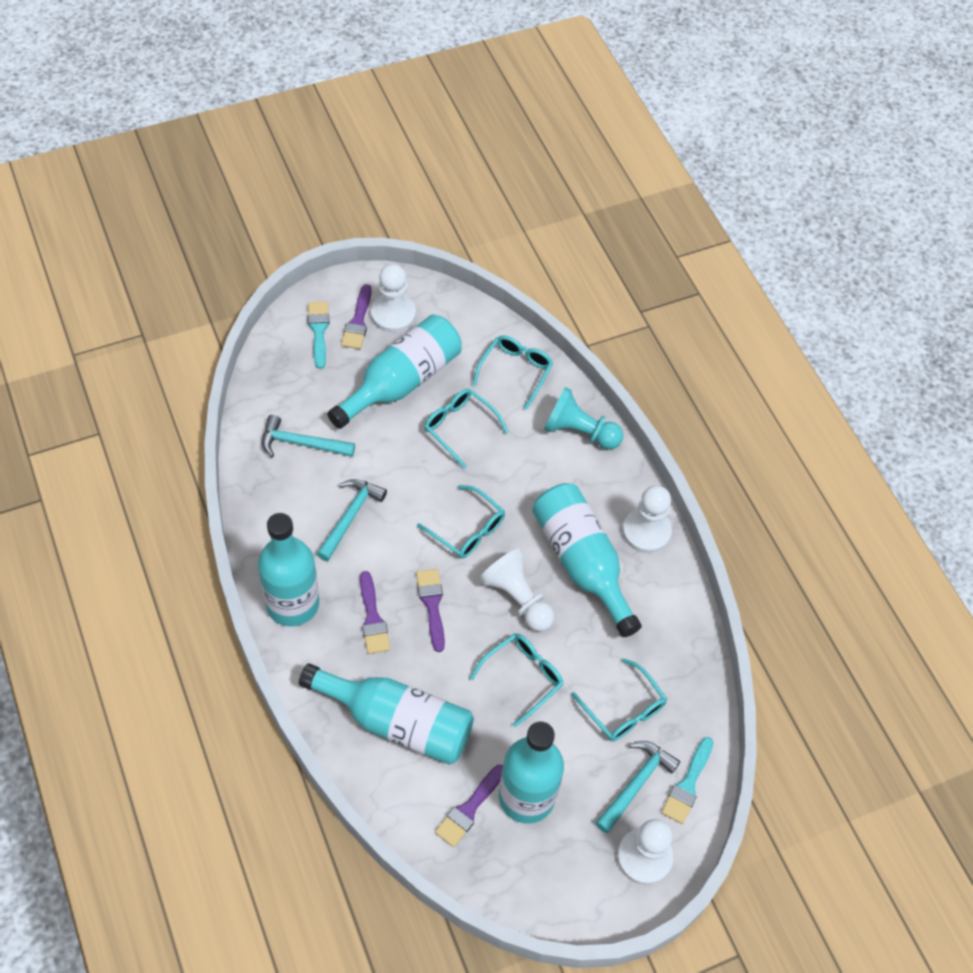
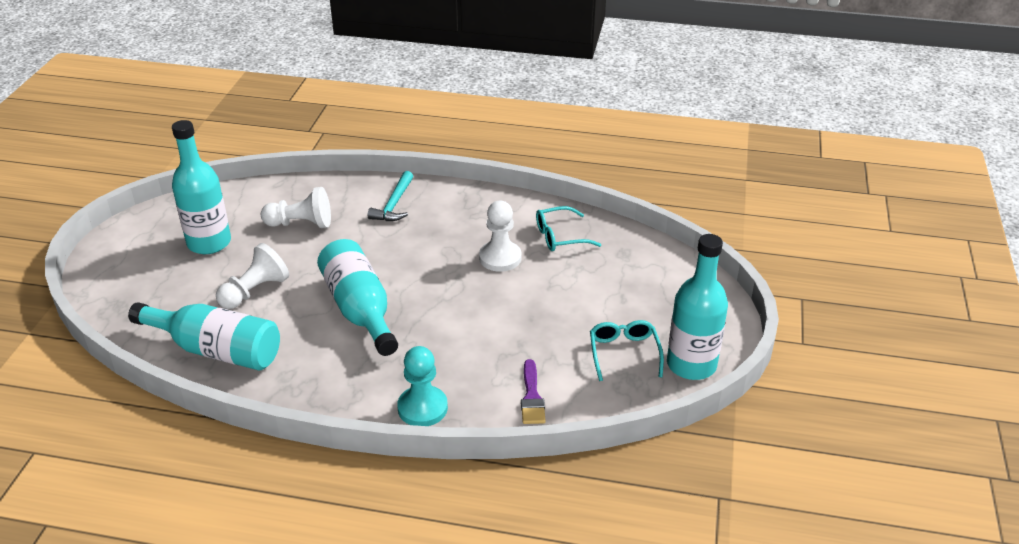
purple brush: [341,284,372,349] [360,571,390,654] [416,569,445,652] [435,765,503,847] = 4 -> [521,359,546,424] = 1
turquoise bottle: [258,513,319,627] [299,663,474,765] [327,315,462,429] [499,721,564,824] [532,483,642,637] = 5 -> [128,302,280,370] [172,120,231,254] [317,239,398,356] [667,234,728,380] = 4
turquoise brush: [308,302,330,369] [661,737,714,824] = 2 -> none = 0
turquoise glasses: [417,485,505,559] [424,389,509,469] [469,633,564,727] [472,335,553,410] [572,658,667,741] = 5 -> [536,206,601,251] [590,320,664,381] = 2
turquoise hammer: [262,415,355,457] [317,479,387,561] [596,741,680,834] = 3 -> [368,171,413,221] = 1
white pawn: [371,264,416,333] [480,548,554,632] [617,819,673,885] [622,485,672,553] = 4 -> [216,243,289,309] [261,187,331,228] [479,201,521,272] = 3

